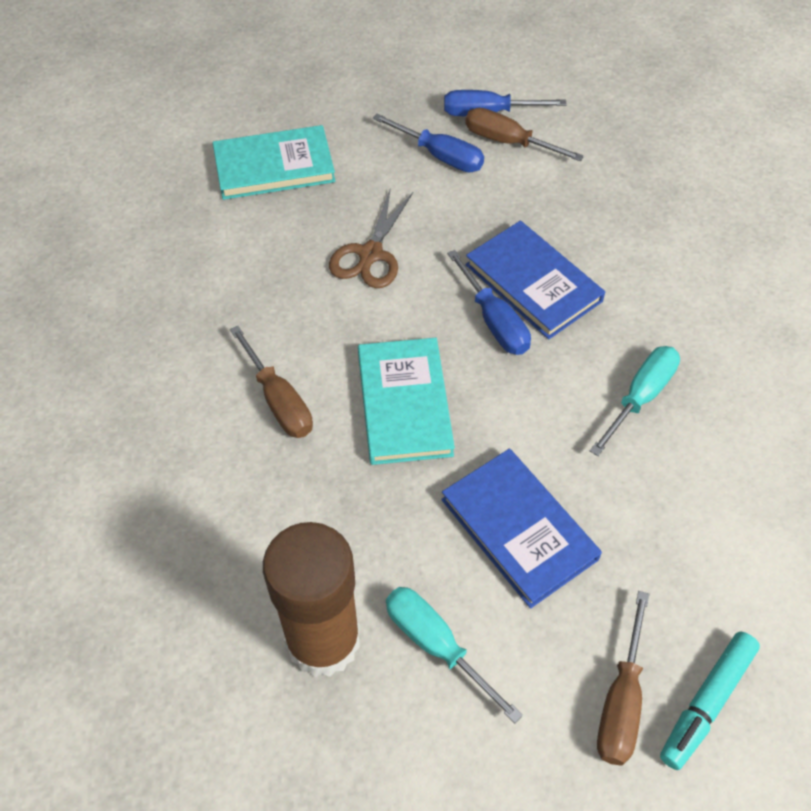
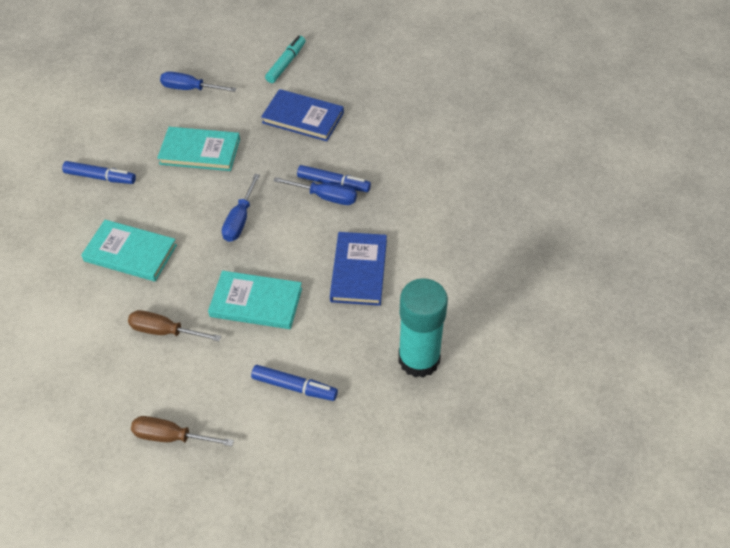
blue marker: none = 0 -> [62,161,136,184] [251,365,338,401] [297,165,371,192] = 3
brown glue stick: [263,522,360,677] = 1 -> none = 0
brown scissors: [329,187,413,288] = 1 -> none = 0
brown screwdriver: [230,326,313,438] [465,108,584,161] [597,591,649,766] = 3 -> [128,310,221,341] [131,416,234,446] = 2
turquoise book: [213,125,335,200] [358,338,455,465] = 2 -> [81,220,177,281] [157,127,240,171] [208,271,302,329] = 3
turquoise glue stick: none = 0 -> [398,278,448,378] = 1
turquoise screwdriver: [386,587,523,723] [590,346,680,456] = 2 -> none = 0

